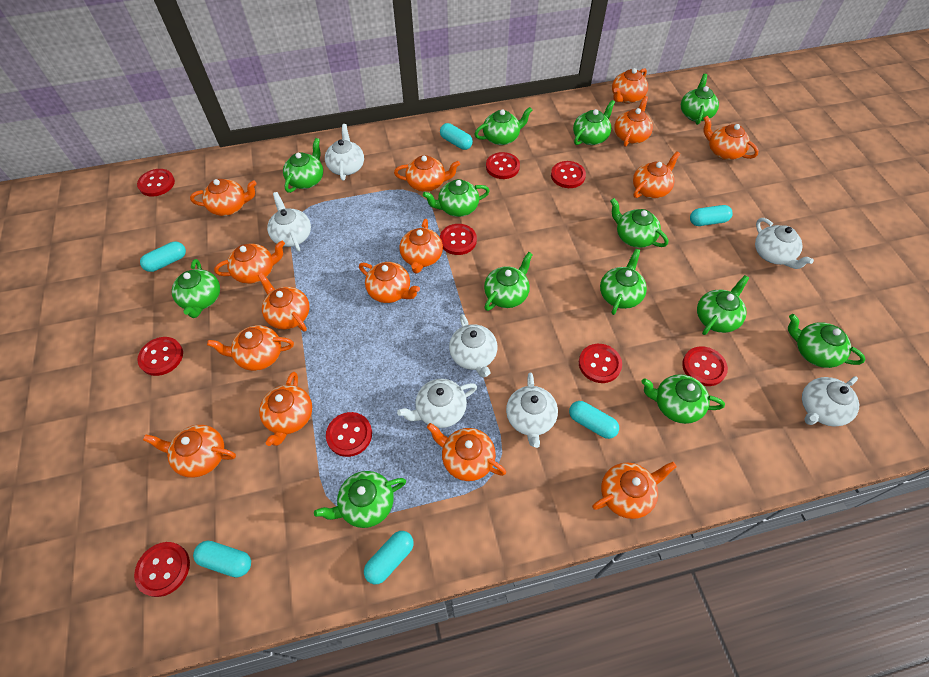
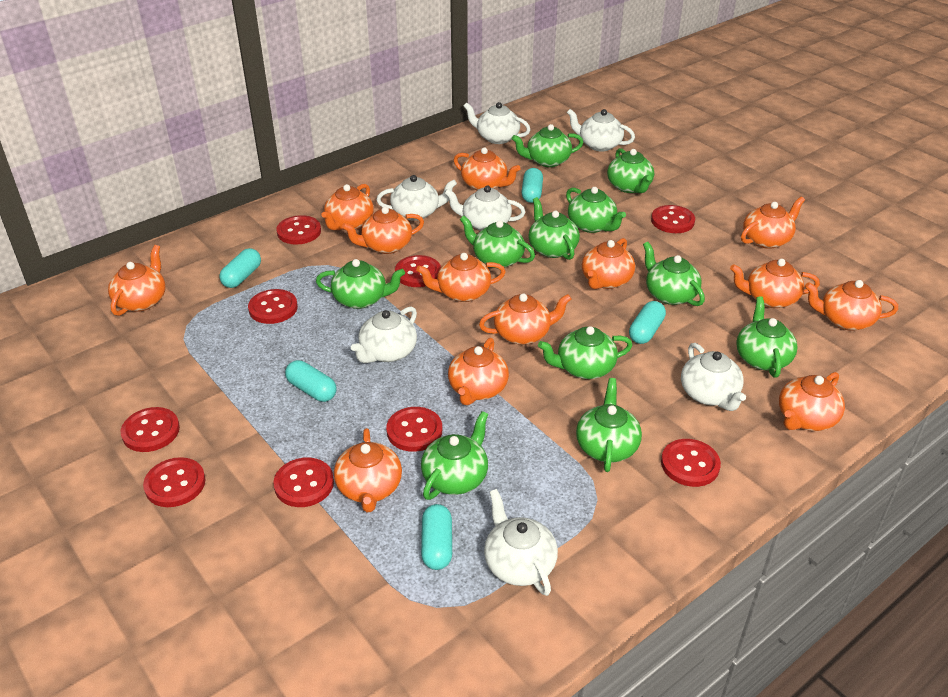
green teapot: [172,259,220,318] [283,138,323,193] [314,471,406,528] [423,179,489,217] [474,107,532,145] [484,252,533,311] [573,100,615,145] [600,249,647,315] [610,198,668,248] [641,374,725,424] [681,74,719,125] [697,275,749,335] [788,314,866,368] = 13 -> [316,259,405,309] [421,411,488,500] [460,216,535,268] [512,124,584,167] [528,197,580,260] [538,326,632,379] [566,187,626,233] [576,378,642,472] [607,148,654,193] [643,242,705,306] [736,297,798,378] = 11
orange teapot: [143,425,236,478] [190,179,257,216] [207,325,294,371] [214,240,285,284] [258,273,309,331] [259,372,312,446] [359,262,420,303] [394,155,460,192] [399,219,443,274] [427,423,506,481] [592,462,677,519] [612,68,648,104] [614,96,653,147] [633,152,680,198] [703,116,759,160] = 15 -> [108,245,165,316] [321,184,374,230] [334,428,402,512] [342,207,424,254] [416,253,506,302] [448,338,509,405] [454,147,521,190] [479,293,571,345] [582,238,635,289] [730,259,820,308] [741,197,805,249] [779,372,845,431] [805,280,898,331] = 13
turquoise capsule: [140,242,186,272] [193,541,251,577] [364,531,414,584] [440,123,473,150] [569,401,619,439] [690,205,733,226] = 6 -> [219,248,261,288] [285,360,336,402] [421,504,452,570] [522,168,543,203] [629,301,666,344] = 5

